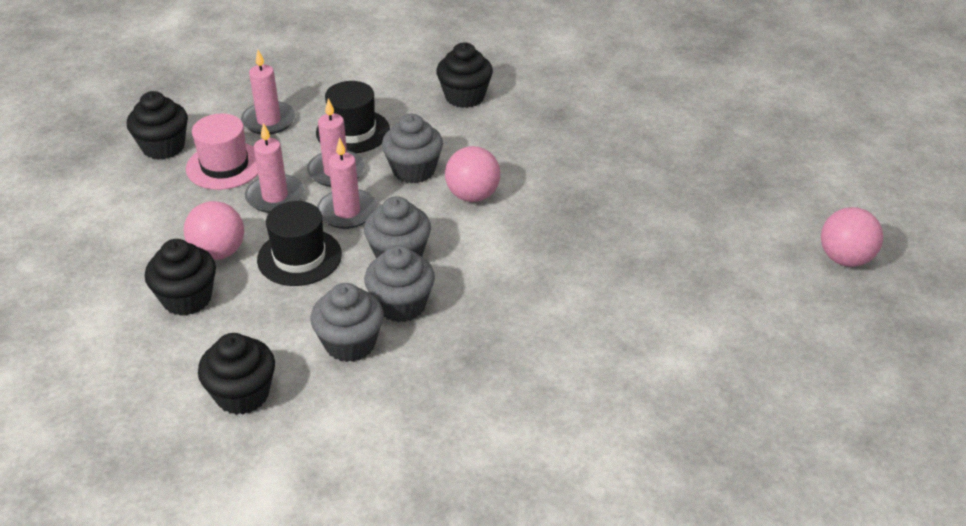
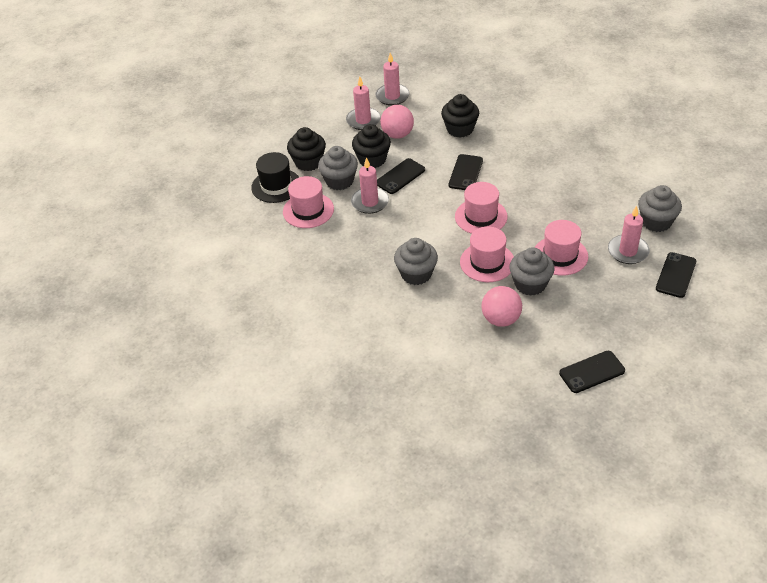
black cupcake: [127,91,188,160] [145,239,216,316] [198,333,275,415] [436,42,493,108] = 4 -> [287,127,326,171] [352,124,391,168] [441,94,479,138] = 3
black hat: [257,201,342,286] [316,81,390,153] = 2 -> [251,152,299,203] = 1
black phone: none = 0 -> [377,158,425,194] [449,154,483,190] [559,351,625,393] [656,252,696,298] = 4
pink ball: [184,201,244,260] [445,146,500,202] [821,207,883,267] = 3 -> [380,105,414,139] [481,286,522,327] = 2
pink hat: [186,114,258,190] = 1 -> [283,176,334,228] [455,182,508,234] [460,226,514,282] [535,220,588,276] = 4

